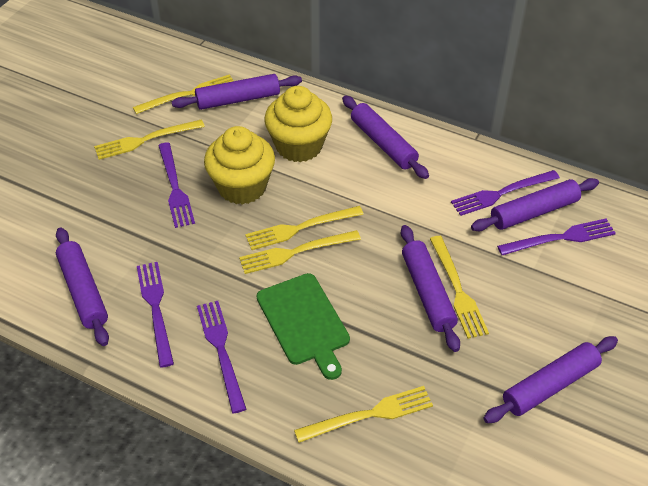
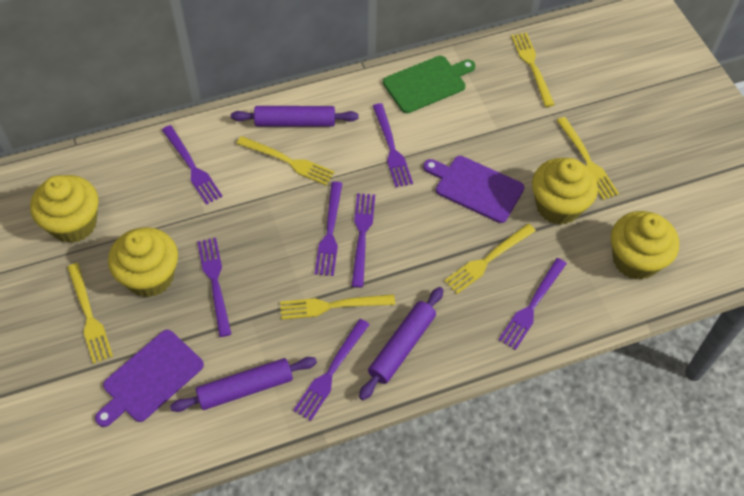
purple cutting board: none = 0 -> [95,330,204,427] [423,156,525,223] = 2
purple fork: [137,262,174,368] [158,142,195,228] [197,301,246,414] [451,170,560,216] [497,219,616,255] = 5 -> [162,125,223,205] [197,238,231,337] [293,319,370,421] [315,182,343,276] [352,193,375,288] [373,103,413,187] [499,258,567,350] = 7
purple rolling pin: [56,227,109,346] [172,74,302,110] [342,95,429,179] [401,225,460,352] [471,178,599,231] [483,336,618,423] = 6 -> [170,357,317,412] [231,106,359,127] [359,287,443,400] = 3
yellow cupcake: [204,126,275,205] [264,86,332,162] = 2 -> [30,175,99,243] [108,227,178,297] [532,158,598,225] [611,211,679,280] = 4

